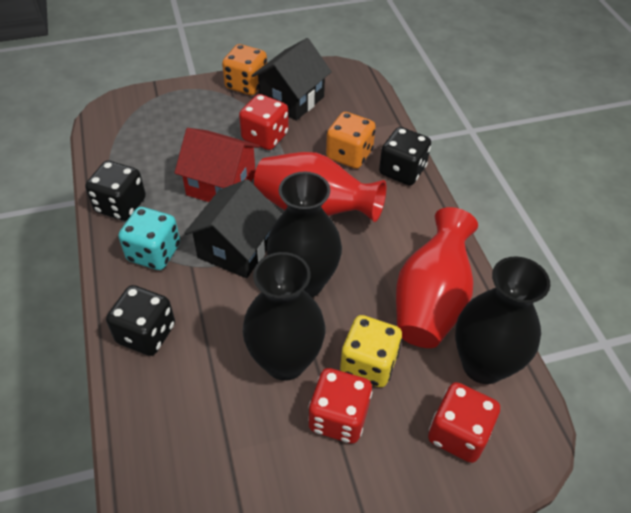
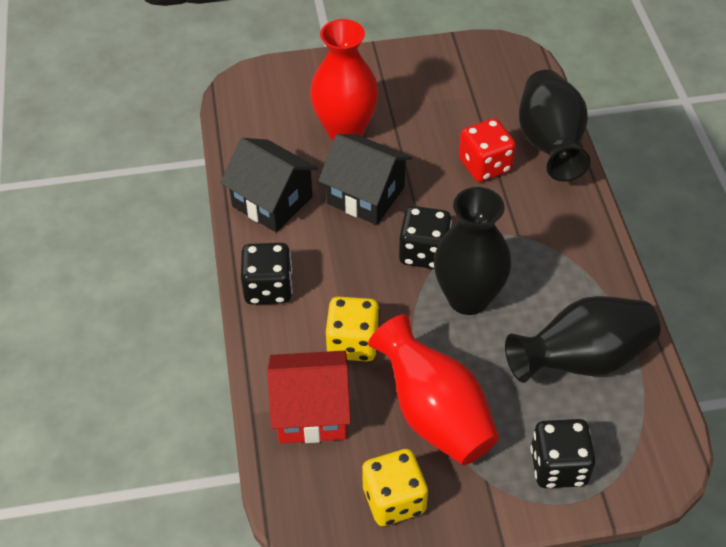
orange dice: [222,44,267,95] [326,112,376,169] = 2 -> none = 0
red dice: [239,94,289,150] [308,368,372,444] [428,382,500,463] = 3 -> [459,118,516,182] = 1
turquoise dice: [118,207,180,270] = 1 -> none = 0
yellow dice: [340,315,402,388] = 1 -> [326,297,380,361] [362,449,428,526] = 2

